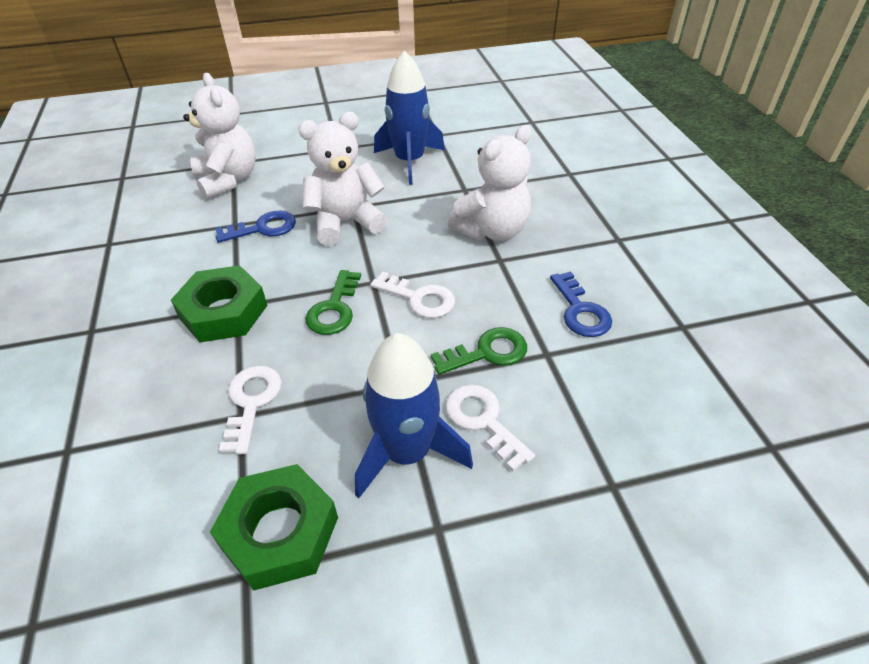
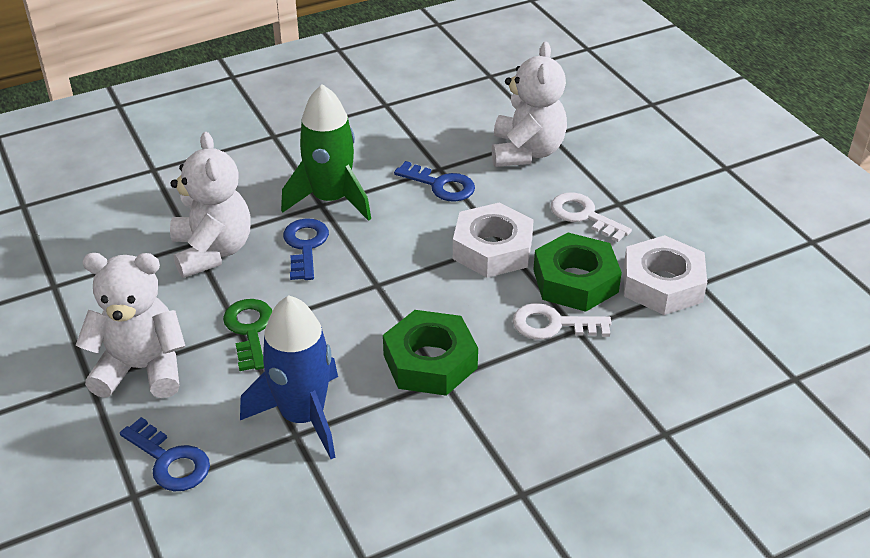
blue key: [215,211,296,243] [550,271,612,337] = 2 -> [120,417,210,491] [283,218,329,280] [394,161,475,202] = 3
blue rocket: [355,333,473,498] [374,51,445,185] = 2 -> [240,295,338,459] = 1
green key: [305,270,361,335] [431,327,527,375] = 2 -> [223,299,272,371] = 1
green rocket: none = 0 -> [281,84,371,221] = 1
white key: [219,366,282,455] [370,271,455,318] [446,385,535,471] = 3 -> [513,303,612,339] [550,192,632,242] = 2
white nut: none = 0 -> [453,203,534,278] [624,235,707,315] = 2

